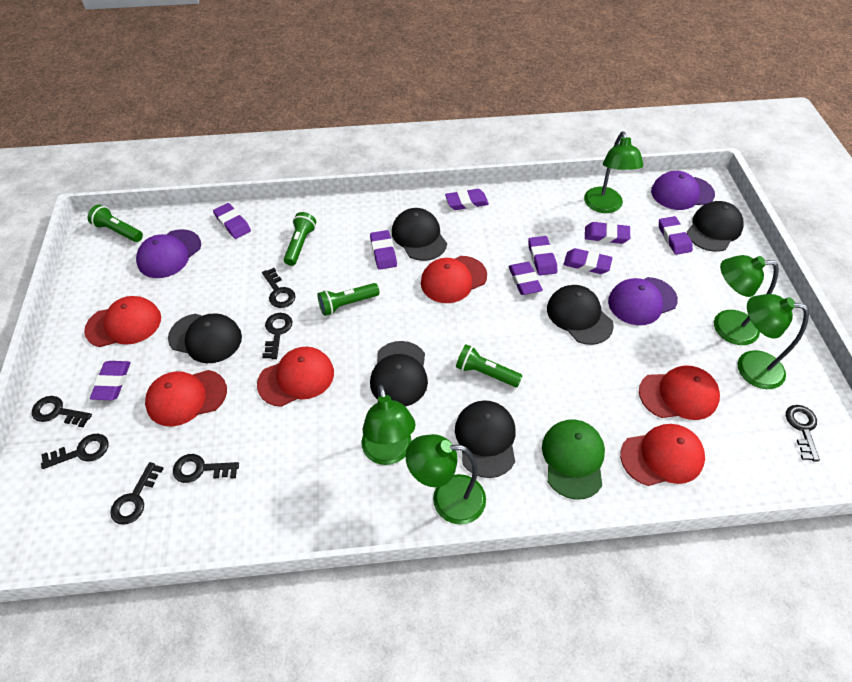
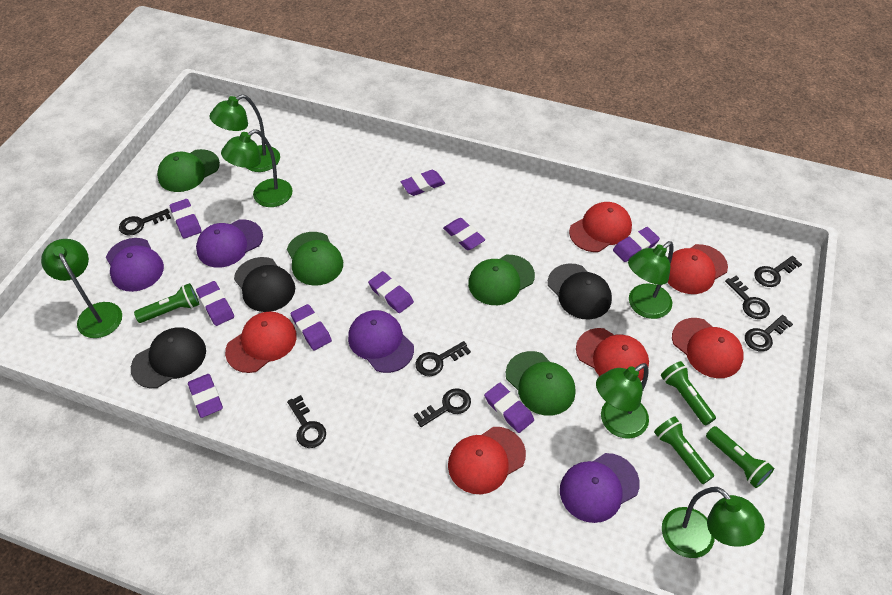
black cap: [168,313,242,363] [370,341,428,407] [392,208,447,261] [455,400,515,478] [547,285,614,345] [687,201,744,252] = 6 -> [131,327,206,388] [234,257,295,312] [548,263,612,320] = 3
green cap: [542,419,605,500] = 1 -> [157,149,220,192] [287,232,343,286] [468,255,535,305] [506,351,576,416] = 4
green lamp: [361,385,416,465] [405,434,486,525] [584,132,644,213] [714,255,779,345] [737,294,809,389] = 5 -> [41,239,122,338] [210,94,280,172] [221,129,293,207] [596,363,649,439] [628,241,673,319] [662,487,765,558] = 6
purple cap: [136,229,201,278] [608,277,678,325] [651,171,715,210] = 3 -> [106,238,164,292] [196,219,263,267] [348,310,414,373] [560,453,640,523] = 4

